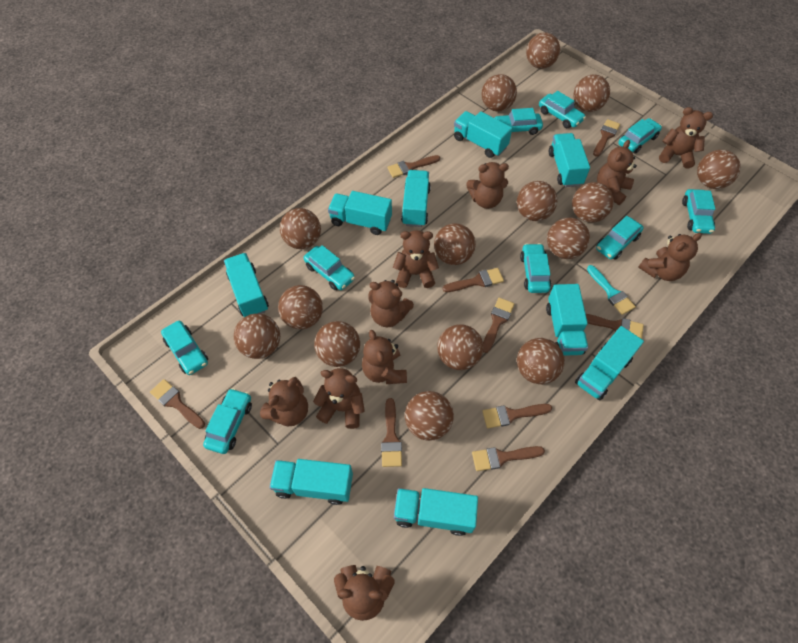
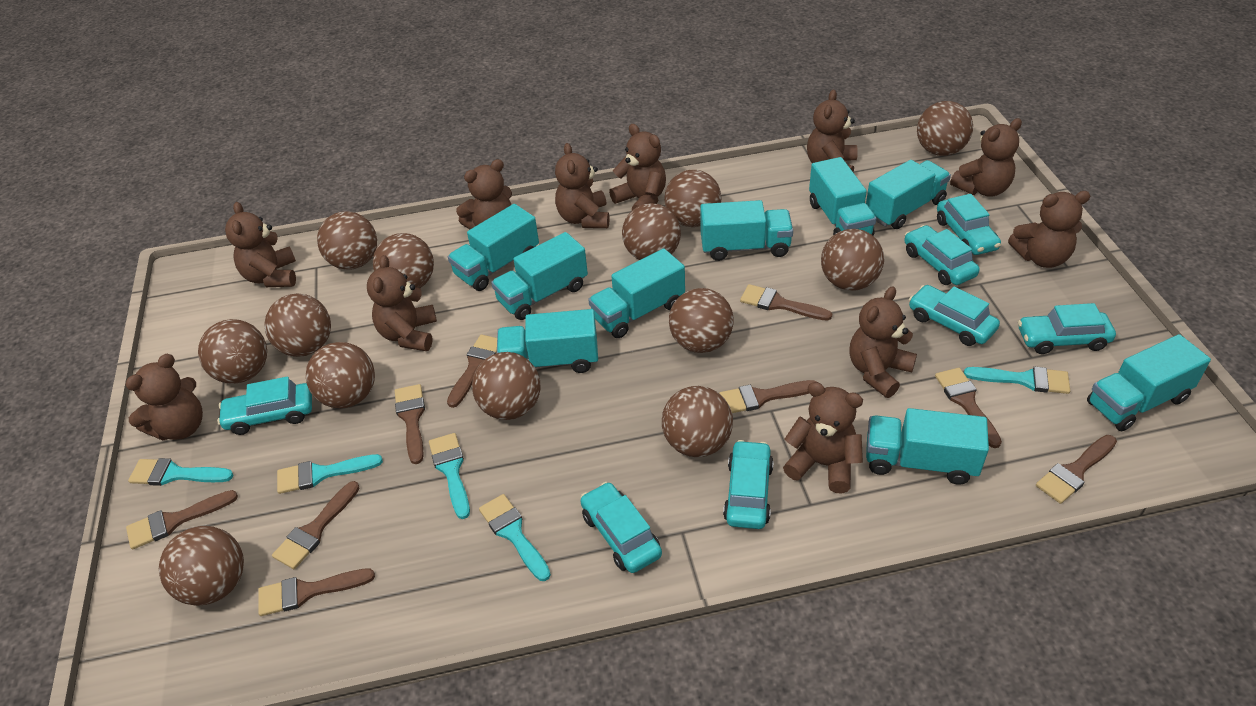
brown ball: [234,314,280,359] [278,285,323,329] [280,208,321,249] [314,321,360,367] [405,391,454,441] [434,224,476,265] [437,325,483,370] [482,74,517,112] [517,181,557,221] [517,338,565,384] [526,32,560,69] [547,218,590,259] [572,182,614,223] [574,74,610,112] [697,150,741,189] = 15 -> [159,526,244,606] [198,319,267,384] [264,294,331,357] [306,342,375,409] [317,211,377,270] [373,233,434,288] [472,352,541,420] [622,203,681,260] [662,386,733,457] [664,170,721,227] [669,288,734,353] [821,229,884,291] [917,101,973,156] = 13
brown teddy bear: [260,377,308,427] [313,368,365,429] [334,565,395,621] [362,330,407,384] [369,280,414,327] [393,230,439,288] [467,162,509,209] [597,140,637,205] [638,233,702,281] [659,107,713,168] = 10 -> [125,354,203,440] [225,202,296,287] [367,255,437,351] [456,159,512,229] [555,143,609,228] [609,124,666,210] [783,382,863,494] [807,90,858,172] [849,286,917,398] [950,118,1022,197] [1008,191,1090,268] = 11
turquoise brush: [587,265,636,315] = 1 -> [128,458,233,486] [277,454,383,494] [429,433,470,519] [479,494,551,581] [964,366,1070,394] = 5
turquoise car: [161,321,208,375] [203,388,252,454] [304,245,355,290] [495,108,543,135] [520,243,551,293] [539,91,586,128] [596,216,644,260] [618,118,662,154] [682,189,715,234] = 9 -> [217,376,312,435] [580,482,662,573] [723,440,774,529] [904,225,980,285] [909,285,1000,346] [937,194,1001,255] [1018,303,1116,354] = 7

